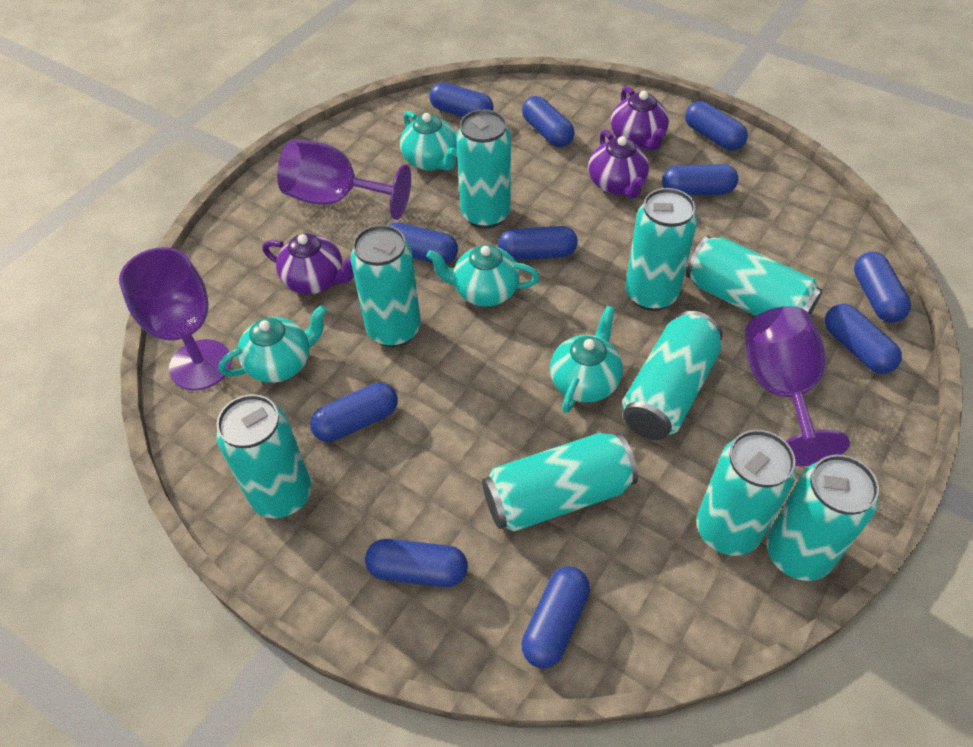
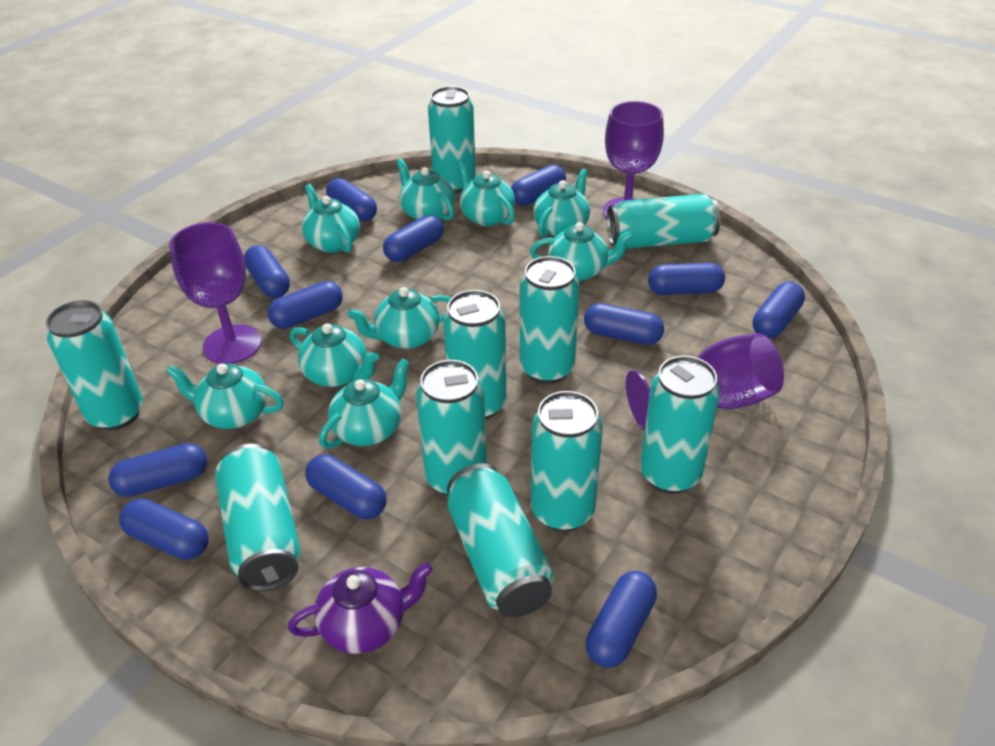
blue capsule: [310,383,398,442] [365,539,468,587] [389,222,458,264] [430,82,494,117] [498,226,578,260] [522,96,575,147] [522,566,590,668] [662,164,739,195] [685,101,748,151] [825,304,902,374] [854,252,911,323] = 11 -> [108,443,207,497] [119,498,209,560] [244,245,290,298] [268,281,343,329] [305,454,386,519] [326,178,377,222] [383,215,444,262] [511,165,566,206] [584,303,664,345] [586,571,657,668] [648,263,725,295] [753,282,805,338] = 12
purple teapot: [263,233,354,294] [588,130,649,199] [611,86,669,151] = 3 -> [288,563,433,654] = 1
turquoise can: [216,394,312,518] [351,225,421,347] [456,109,511,229] [482,432,638,532] [622,311,723,440] [625,188,697,311] [686,236,823,316] [696,430,796,556] [767,455,879,581] = 9 -> [46,300,143,431] [215,444,301,592] [416,360,487,496] [428,86,476,193] [443,290,506,420] [447,463,554,617] [520,256,580,384] [531,391,603,532] [607,194,721,249] [640,356,720,494] = 10
turquoise teapot: [218,305,327,383] [400,111,457,171] [427,245,540,306] [550,306,623,413] = 4 -> [166,363,284,429] [290,323,379,387] [302,184,360,253] [319,358,410,448] [347,287,451,349] [396,158,455,220] [457,161,515,226] [530,222,633,281] [533,168,590,237] = 9

